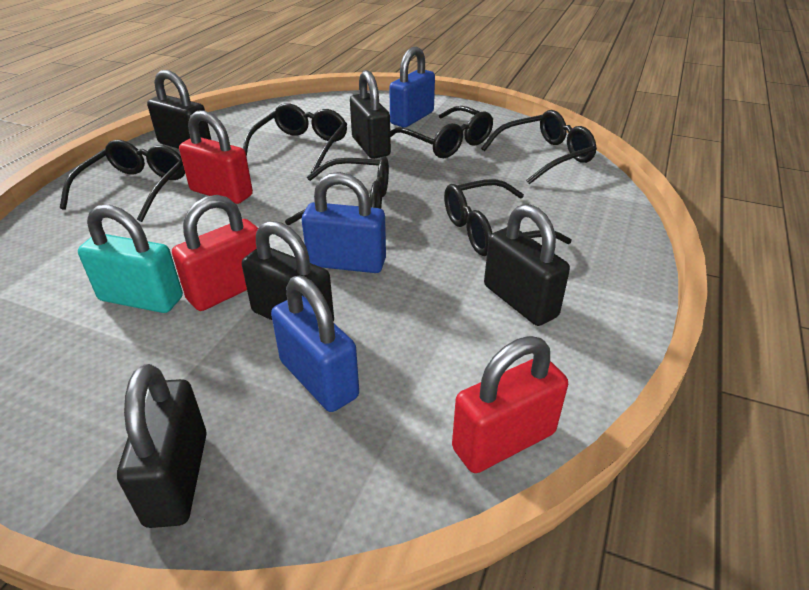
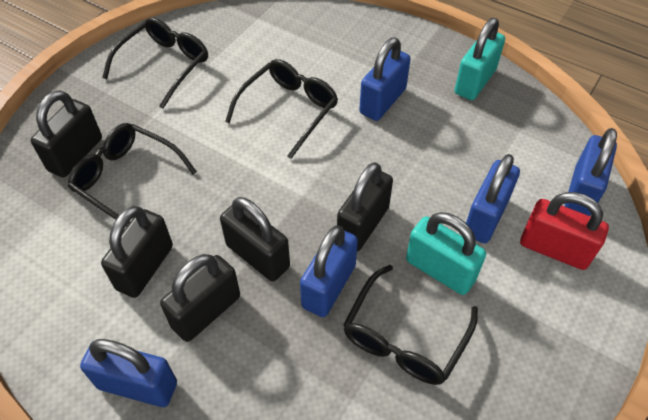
black glasses: [60,140,185,222] [243,103,348,173] [285,156,389,225] [390,106,493,158] [444,179,572,256] [481,110,597,184] = 6 -> [68,123,197,227] [102,17,208,109] [225,59,338,159] [343,265,478,385] = 4
blue padlock: [271,275,359,412] [302,172,386,273] [389,47,435,128] = 3 -> [80,339,177,407] [300,225,358,317] [359,37,410,121] [466,154,520,243] [565,128,617,216] = 5
red padlock: [172,195,258,311] [179,111,253,204] [452,336,568,473] = 3 -> [520,192,609,270] = 1
turquoise padlock: [78,205,183,313] = 1 -> [406,212,486,295] [455,18,505,100] = 2

